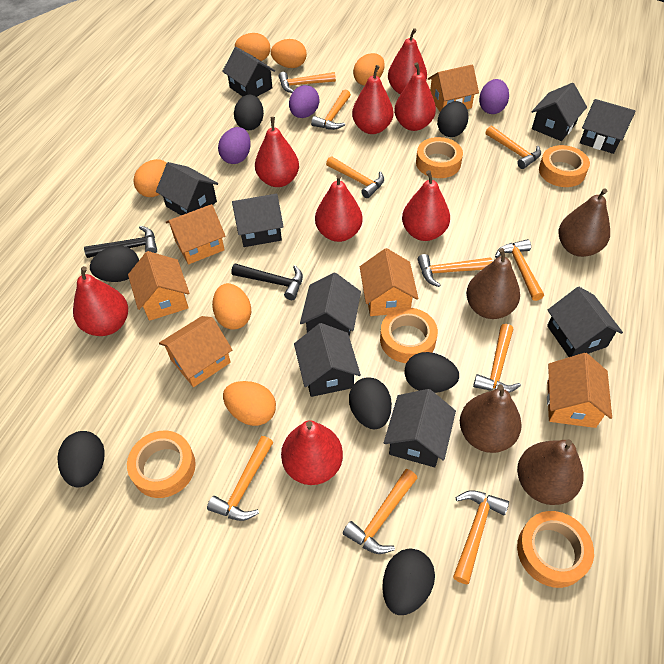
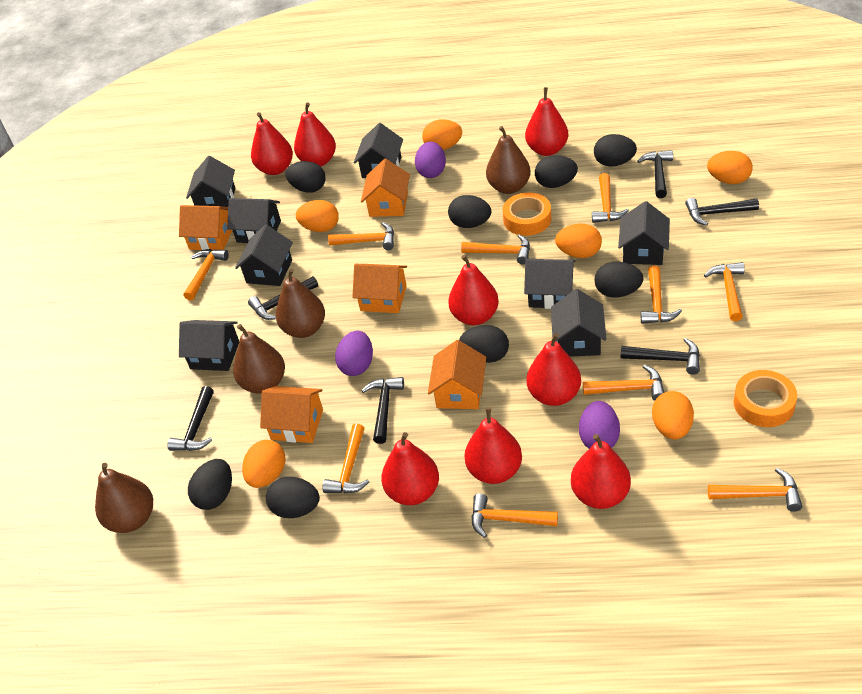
black egg: [57,431,105,487] [90,246,139,282] [234,95,264,130] [349,377,392,429] [382,549,435,615] [404,352,459,393] [437,101,469,137] = 7 -> [188,459,232,510] [266,477,320,518] [285,161,326,193] [448,195,491,228] [459,325,509,363] [535,155,578,188] [594,134,637,167] [594,262,643,298] = 8
black hammer: [84,226,157,258] [231,264,303,300] = 2 -> [167,386,214,451] [248,276,318,320] [362,377,404,444] [621,338,700,375] [637,150,673,198] [685,198,759,226] = 6
black house: [156,162,218,215] [222,47,275,97] [232,194,284,247] [294,323,361,397] [300,273,361,337] [384,389,456,467] [532,83,587,141] [547,287,623,357] [580,99,635,154] = 9 -> [179,320,239,371] [186,156,235,207] [227,198,281,243] [235,225,293,286] [354,123,403,178] [524,259,575,309] [551,289,607,357] [618,201,670,265] = 8
orange house: [128,251,190,321] [159,316,232,387] [166,204,225,264] [360,248,418,316] [428,65,479,112] [547,353,612,428] = 6 -> [179,205,232,250] [260,386,323,443] [352,264,407,313] [361,159,410,217] [428,340,486,409] = 5
orange tape: [127,431,196,498] [380,308,438,363] [416,137,463,178] [517,511,594,588] [539,145,590,187] = 5 -> [503,193,551,236] [734,370,797,427] = 2

